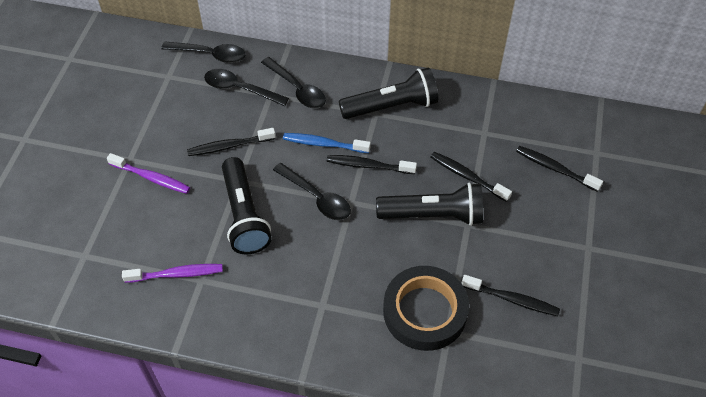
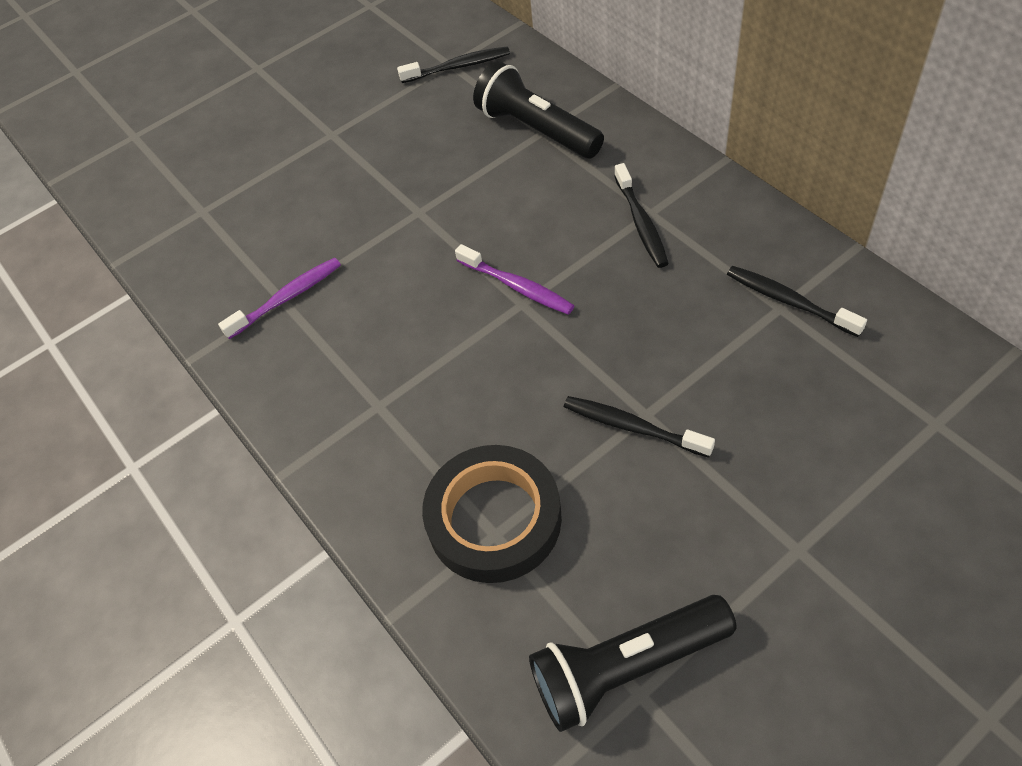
black flashlight: [222,157,272,254] [339,68,438,119] [376,183,483,226] = 3 -> [473,61,604,159] [529,595,737,732] = 2
black spoon: [161,41,246,63] [204,69,289,106] [261,57,326,109] [273,163,351,220] = 4 -> none = 0
black toothbrush: [187,128,276,156] [327,155,417,174] [430,152,512,202] [461,275,560,316] [516,146,603,192] = 5 -> [397,46,510,83] [564,396,715,458] [614,163,669,268] [727,266,867,337] = 4
blue toothbrush: [283,133,371,153] = 1 -> none = 0

